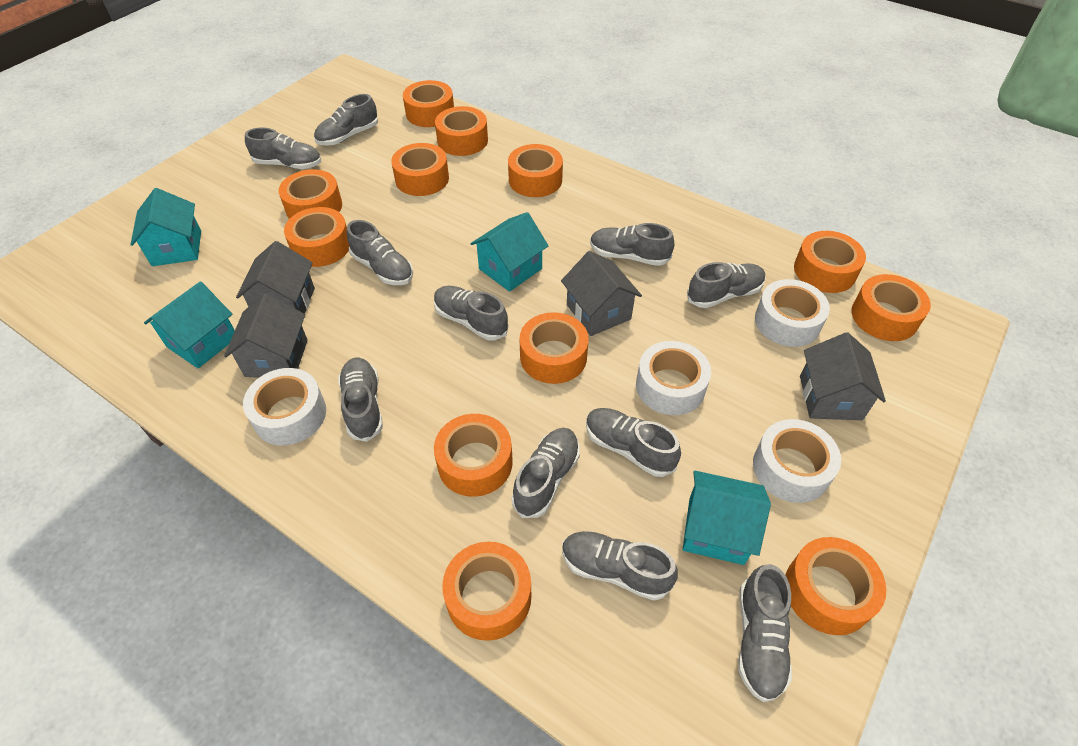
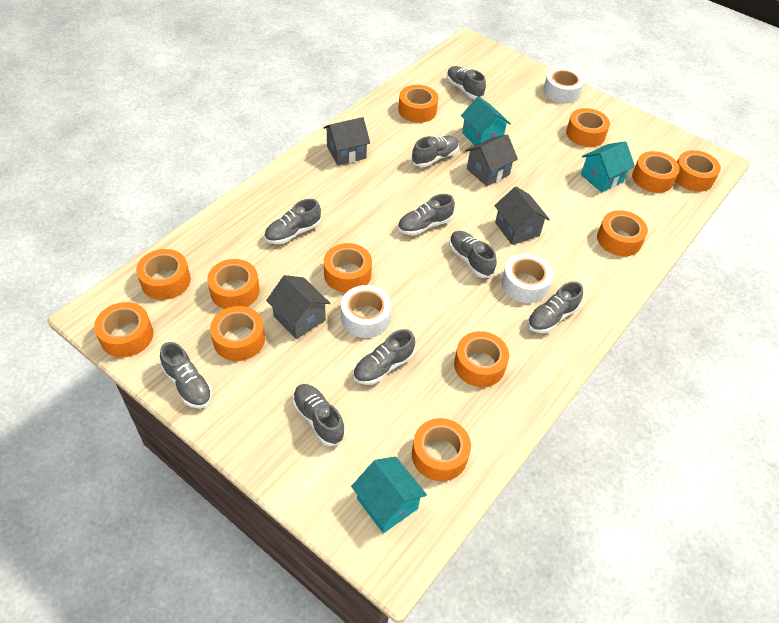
grey shoe: [245,128,321,169] [314,94,378,145] [338,358,383,442] [347,220,413,285] [434,286,508,340] [511,428,580,518] [562,531,678,601] [586,408,681,477] [590,223,674,266] [687,262,766,308] [738,564,792,702] = 11 -> [160,342,212,409] [264,199,321,244] [293,384,345,446] [353,329,415,385] [398,194,455,235] [411,136,459,167] [446,66,486,99] [449,231,497,278] [528,281,583,333] = 9
turquoise house: [130,188,201,266] [144,281,235,369] [471,212,549,292] [683,471,771,565] = 4 -> [351,456,427,533] [461,96,511,146] [581,141,635,192] = 3
white tape: [243,368,326,445] [636,341,711,415] [753,419,841,503] [755,279,830,347] = 4 -> [341,285,391,338] [502,254,553,303] [543,67,584,104] = 3

